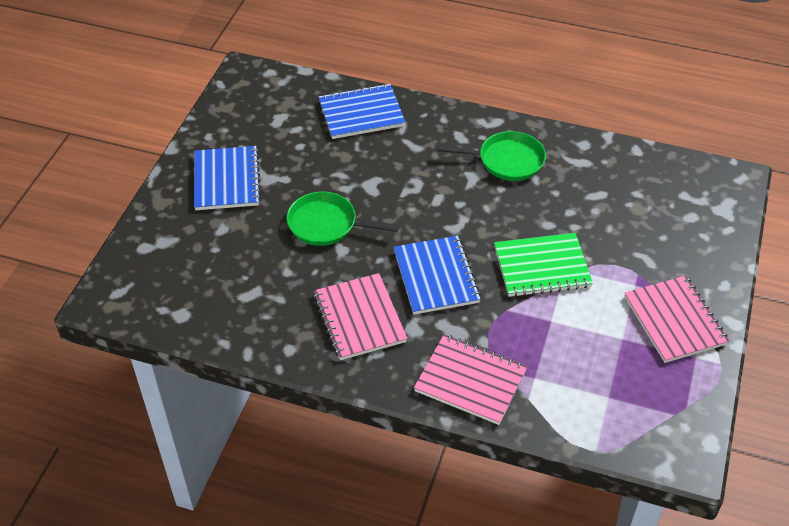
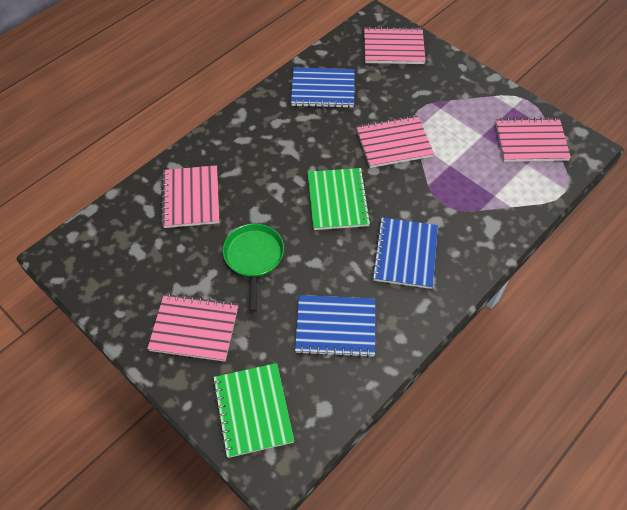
green notebook: [494,233,593,297] = 1 -> [212,363,294,458] [308,168,371,230] = 2
green pan: [287,192,399,246] [438,131,546,181] = 2 -> [223,223,284,312] = 1
pink notebook: [314,273,408,360] [414,334,527,425] [624,276,729,363] = 3 -> [147,293,238,362] [161,165,220,228] [356,115,434,168] [364,27,426,64] [495,117,571,162] = 5

